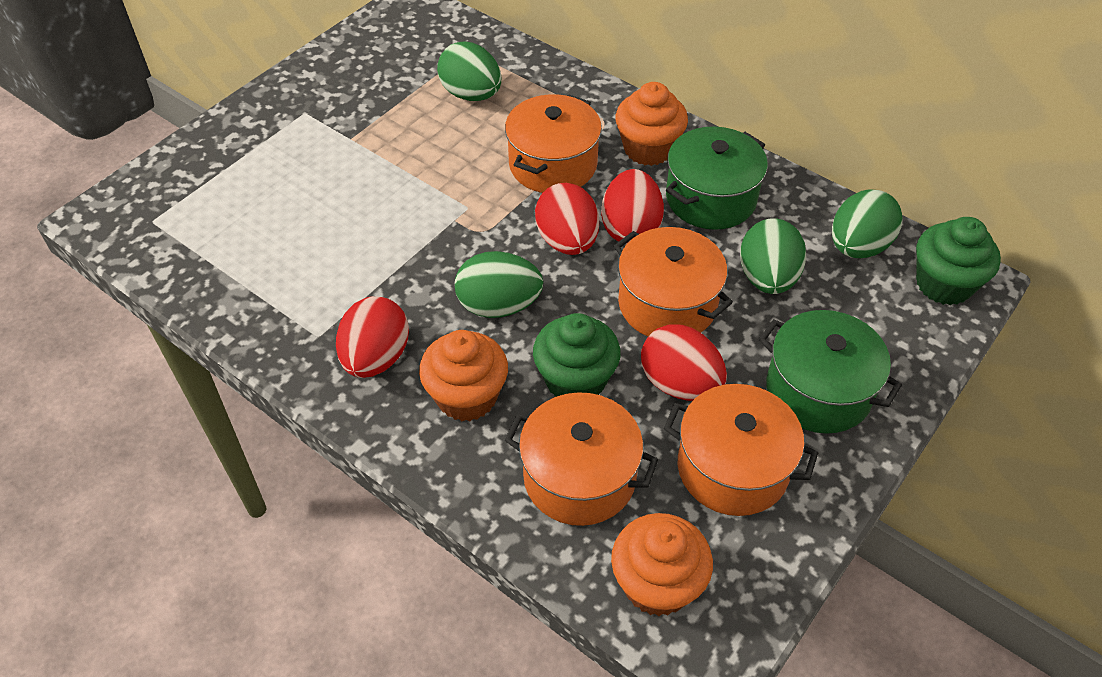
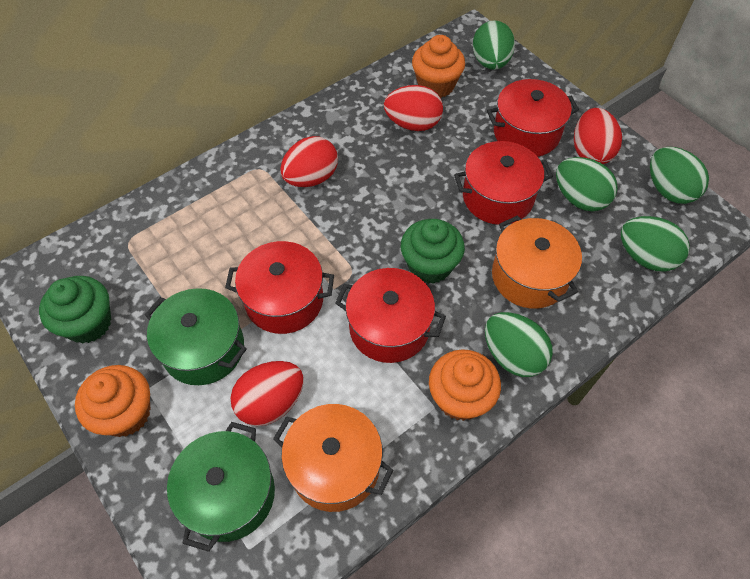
green egg: [437,42,501,101] [455,251,543,318] [740,218,807,294] [832,190,903,258] = 4 -> [473,20,515,70] [485,312,553,377] [556,157,618,211] [621,216,690,272] [650,147,709,204] = 5
orange pot: [505,94,602,193] [505,392,658,526] [614,227,733,336] [664,384,818,516] = 4 -> [273,404,394,512] [492,215,582,309] = 2
red pot: none = 0 -> [225,241,334,334] [335,268,446,363] [454,141,553,225] [487,79,579,157] = 4

